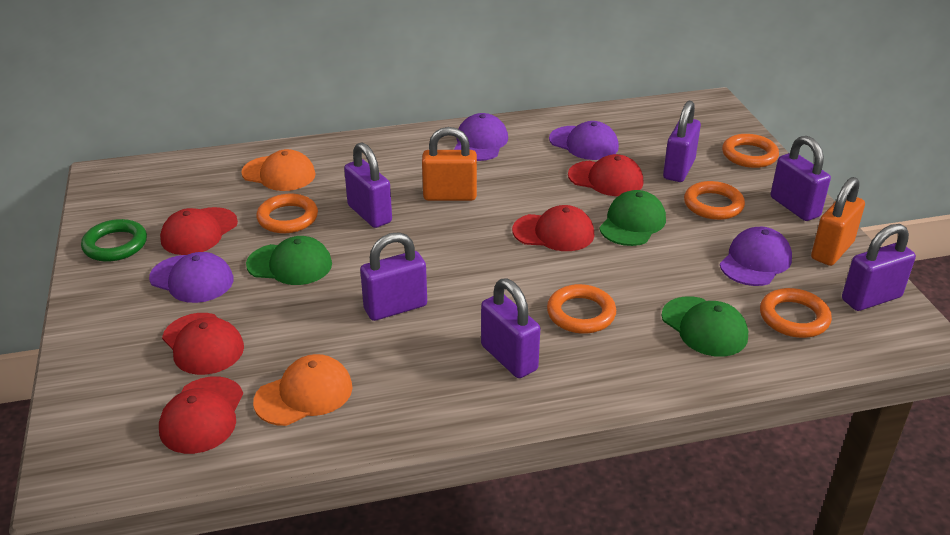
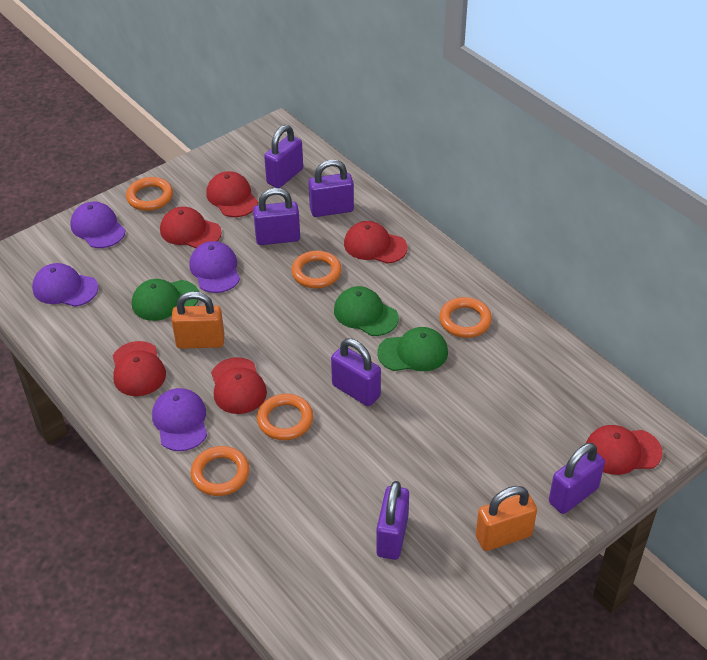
green ring: [81,219,147,262] = 1 -> none = 0
orange cap: [241,149,316,191] [253,354,352,426] = 2 -> none = 0
red cap: [159,376,243,454] [160,207,238,255] [162,313,244,375] [512,205,595,251] [568,154,643,196] = 5 -> [113,341,166,396] [160,207,222,248] [206,171,258,217] [211,357,267,414] [344,221,408,264] [586,425,663,475] = 6

